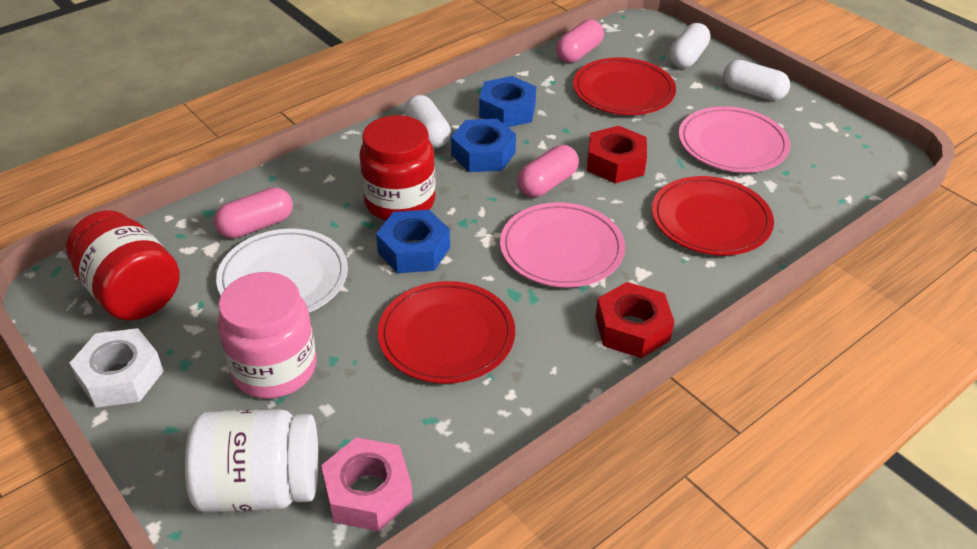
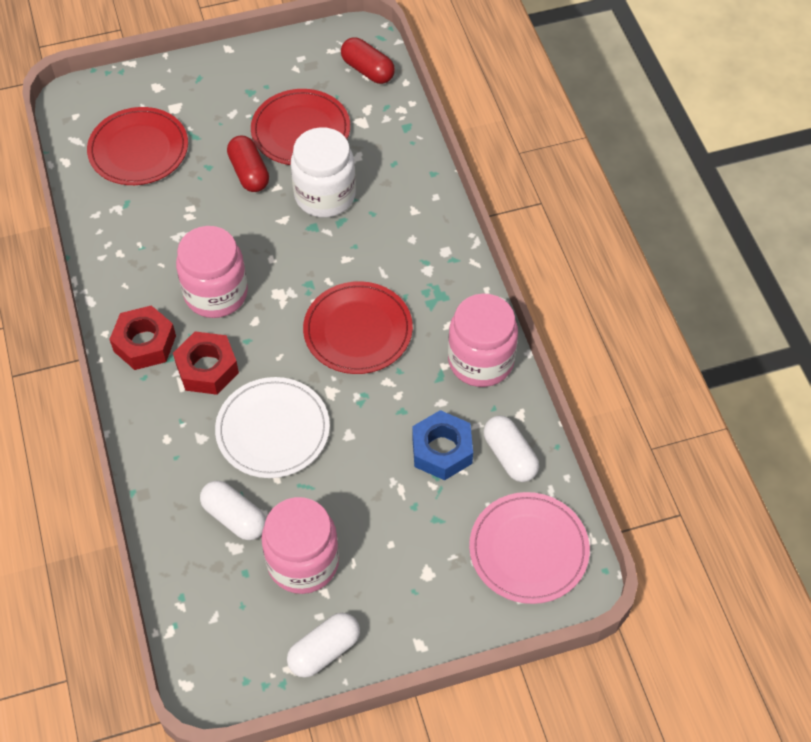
blue nut: [376,210,450,273] [451,119,516,172] [479,76,536,127] = 3 -> [412,410,473,480] = 1
pink capsule: [214,187,293,239] [517,145,579,197] [556,19,604,63] = 3 -> none = 0
pink jar: [218,272,316,399] = 1 -> [176,226,248,318] [261,497,339,594] [448,293,518,387] = 3
pink nut: [321,437,413,531] = 1 -> none = 0
pink plate: [500,202,625,287] [679,106,790,173] = 2 -> [469,492,590,604] = 1
red capsule: none = 0 -> [227,136,269,192] [341,37,395,84] = 2
red jar: [66,210,180,321] [359,115,436,220] = 2 -> none = 0
white nut: [70,328,164,408] = 1 -> none = 0

